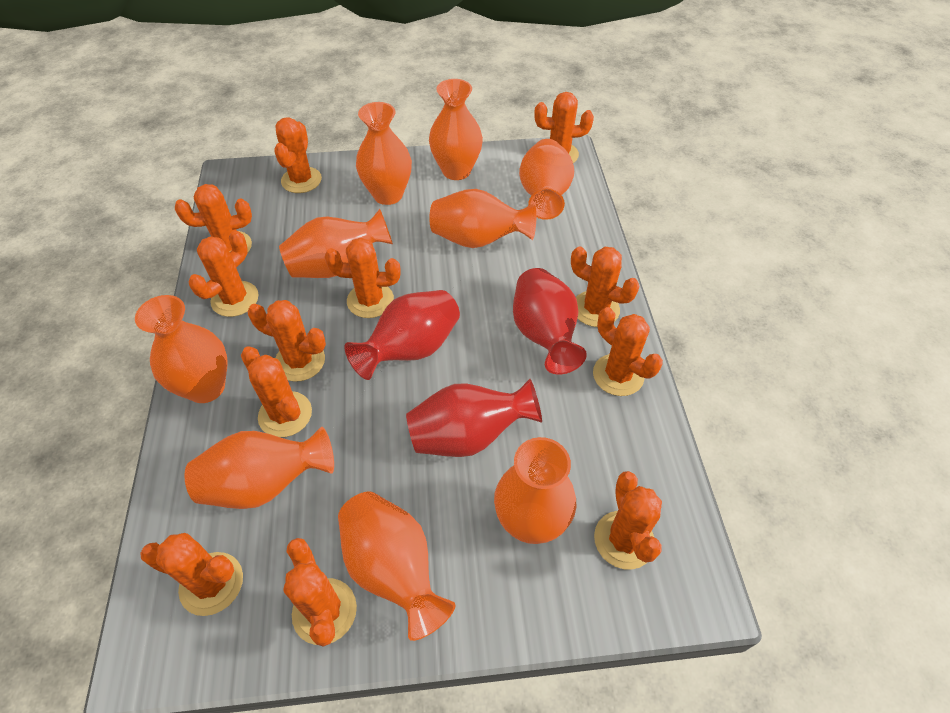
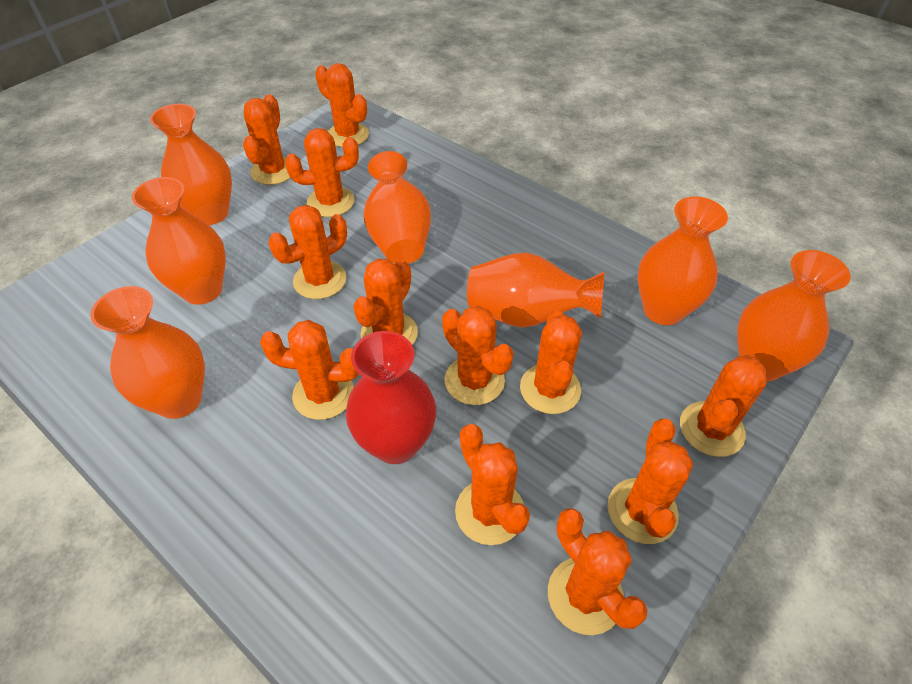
orange vase: [135,295,228,403] [185,427,334,509] [279,209,393,278] [338,491,456,641] [356,102,412,205] [429,79,483,180] [429,189,537,248] [494,437,576,544] [519,139,574,220] = 9 -> [90,286,205,419] [132,177,226,305] [150,104,232,225] [363,151,431,264] [467,253,605,328] [638,197,728,325] [737,250,851,381] = 7
red vase: [344,290,460,380] [406,379,542,457] [513,268,587,375] = 3 -> [346,331,436,464] = 1

